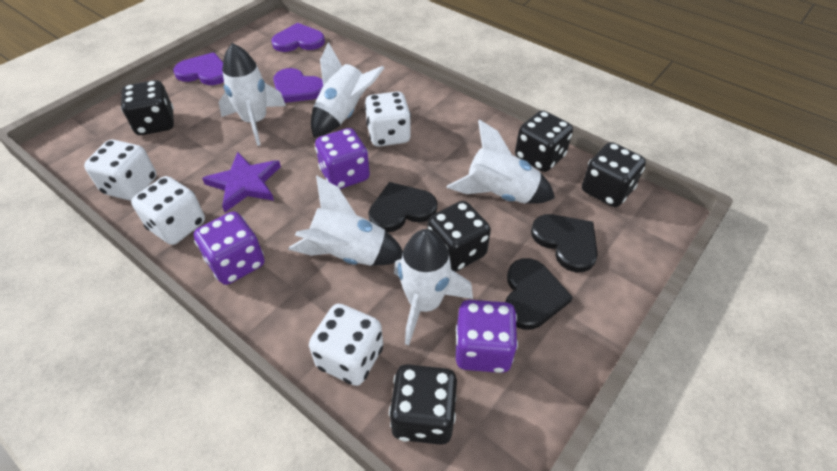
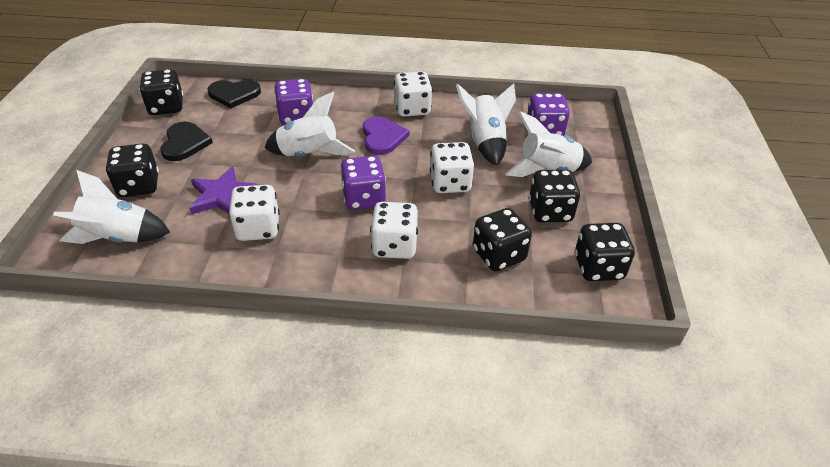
black heart: [368,182,437,232] [505,258,573,330] [531,214,598,272] = 3 -> [160,122,213,161] [207,80,261,108] = 2
purple heart: [173,52,224,85] [271,23,325,52] [273,68,323,103] = 3 -> [363,116,410,155] = 1
white rocket: [219,43,286,146] [288,176,403,266] [311,42,384,137] [394,229,473,345] [447,119,555,204] = 5 -> [53,170,170,244] [265,92,355,157] [456,83,516,166] [505,111,592,177] = 4

